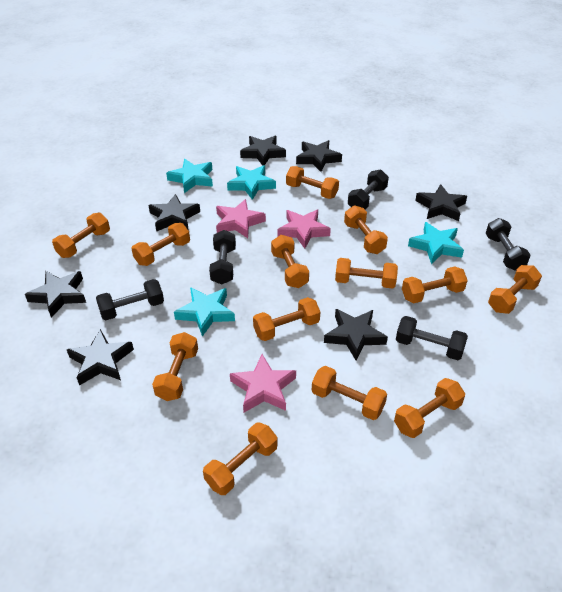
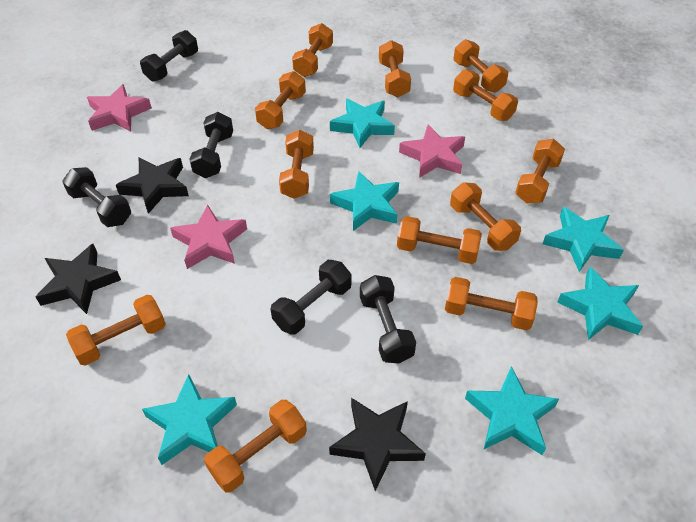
black star: [25,271,86,318] [67,329,134,386] [148,194,200,231] [240,136,286,166] [296,140,342,172] [324,309,388,361] [415,184,467,221] = 7 -> [36,244,121,314] [116,157,189,214] [329,398,426,491] = 3
orange dumbbell: [52,213,110,258] [131,223,190,266] [152,332,198,401] [203,423,278,495] [253,297,320,341] [271,235,309,288] [286,166,339,199] [312,366,387,420] [335,258,398,289] [344,205,388,254] [394,378,465,438] [402,266,468,303] [488,265,542,314] = 13 -> [66,295,166,366] [204,400,307,492] [255,71,306,129] [279,130,314,199] [292,23,333,77] [379,40,411,97] [397,216,482,264] [445,277,538,330] [450,182,521,251] [453,69,518,121] [454,39,508,92] [515,139,565,204] = 12
turquoise star: [166,159,213,193] [174,287,235,337] [227,165,276,200] [408,222,464,264] = 4 -> [142,374,237,465] [330,99,395,148] [330,171,399,231] [465,366,559,455] [543,207,624,272] [557,267,643,340] = 6

